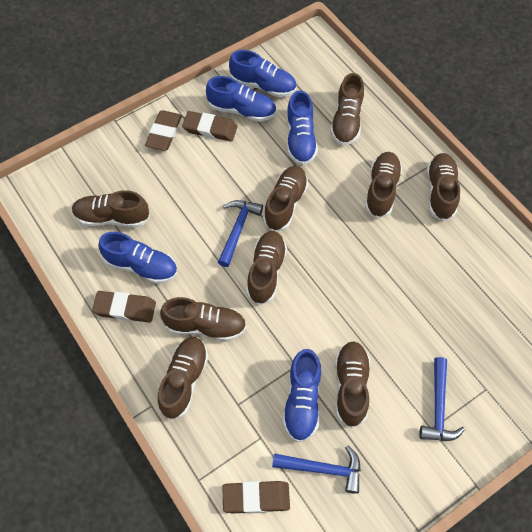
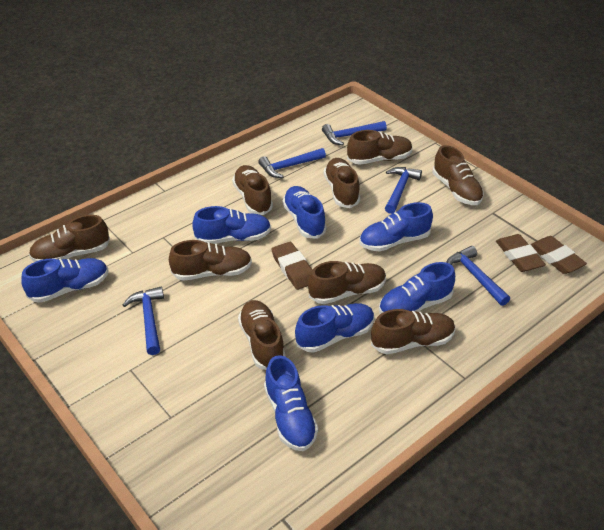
blue hammer: [218,200,263,267] [272,446,361,494] [419,357,465,441] = 3 -> [123,286,164,355] [258,148,326,178] [322,121,387,145] [385,167,422,214] [447,246,510,306] = 5
blue shoe: [98,232,178,284] [206,76,276,122] [229,50,296,97] [283,349,321,443] [287,90,318,165] = 5 -> [21,258,109,303] [192,206,271,244] [264,355,318,451] [282,186,327,239] [295,303,375,353] [359,202,433,252] [379,262,455,314] = 7
brown eraser: [92,291,156,323] [145,110,182,151] [182,111,237,141] [222,481,290,514] = 4 -> [272,242,313,290] [496,234,546,272] [530,236,587,274] = 3

